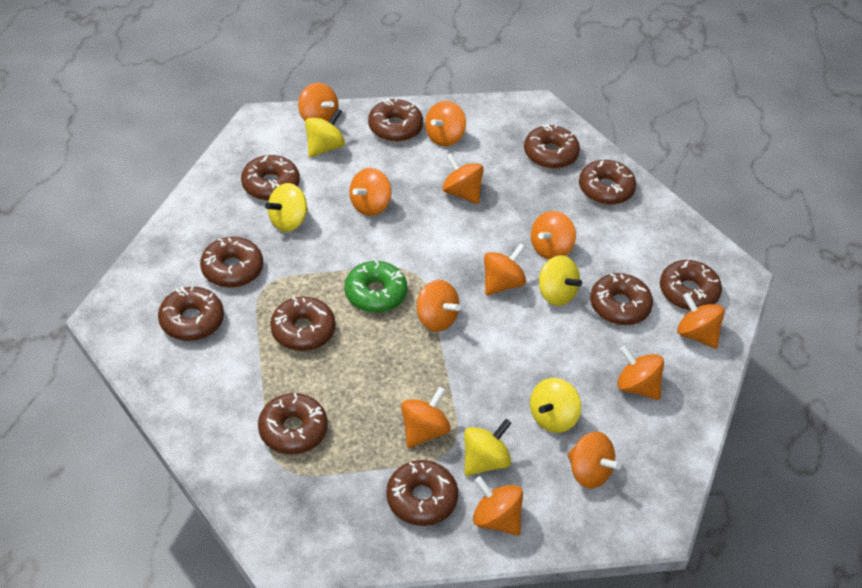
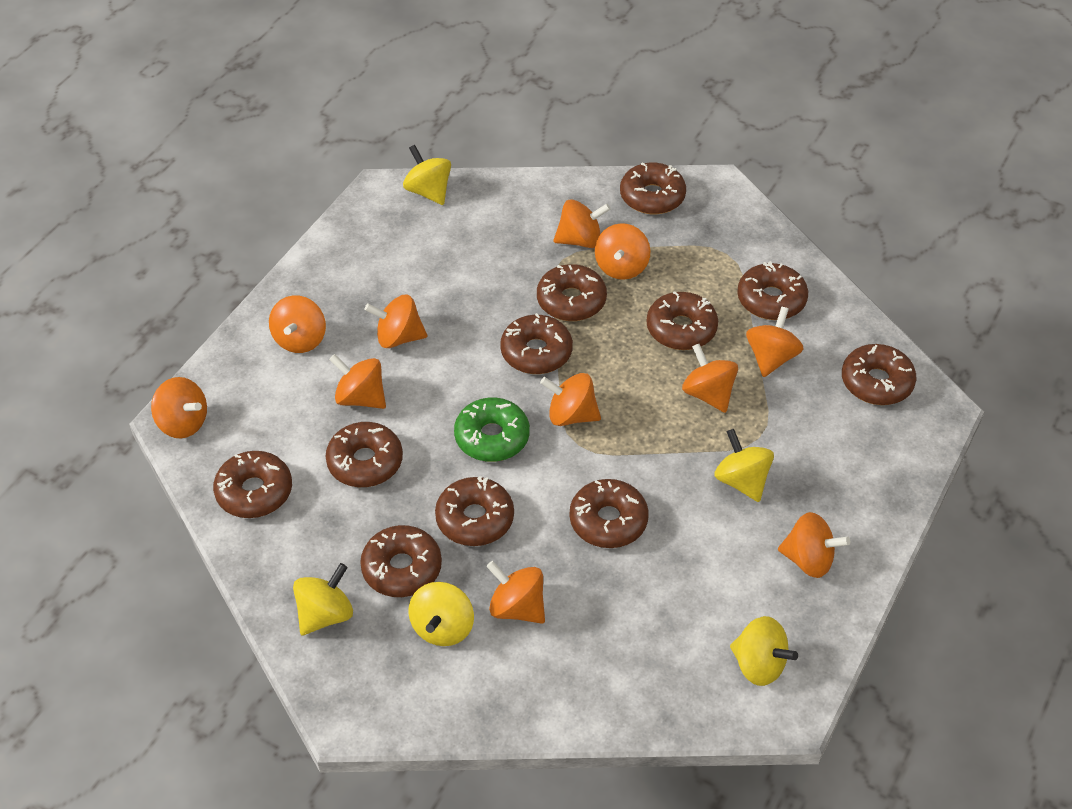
orange spinning top: [298,83,339,122] [349,168,391,216] [401,386,451,448] [417,280,460,332] [425,101,466,146] [442,153,484,204] [473,476,523,536] [484,243,526,295] [531,211,576,259] [567,431,621,489] [617,345,664,400] [677,292,725,349] = 12 -> [151,377,207,438] [269,295,326,353] [329,354,386,409] [365,295,427,348] [486,561,545,624] [540,373,601,426] [554,199,611,248] [595,223,651,280] [682,344,738,413] [746,307,804,377] [778,512,850,578] = 11

